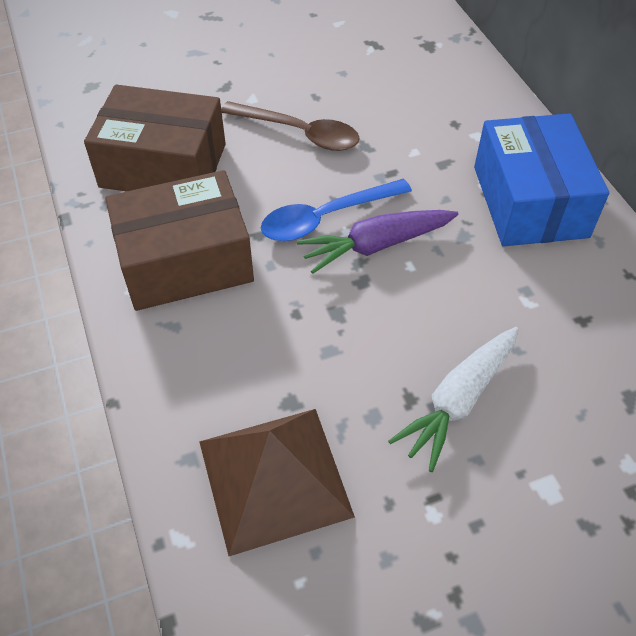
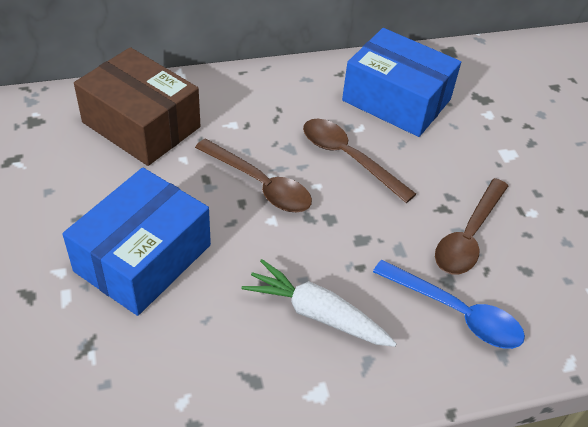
blue box: [474,113,609,246] = 1 -> [63,167,211,316] [342,28,461,137] = 2
brown box: [84,85,226,192] [105,170,254,311] = 2 -> [74,47,200,166] = 1
brown pyramid: [199,409,355,556] = 1 -> none = 0
brown spoon: [221,101,360,151] = 1 -> [195,139,312,212] [303,119,416,203] [435,178,508,275] = 3
purple carrot: [297,210,459,274] = 1 -> none = 0

